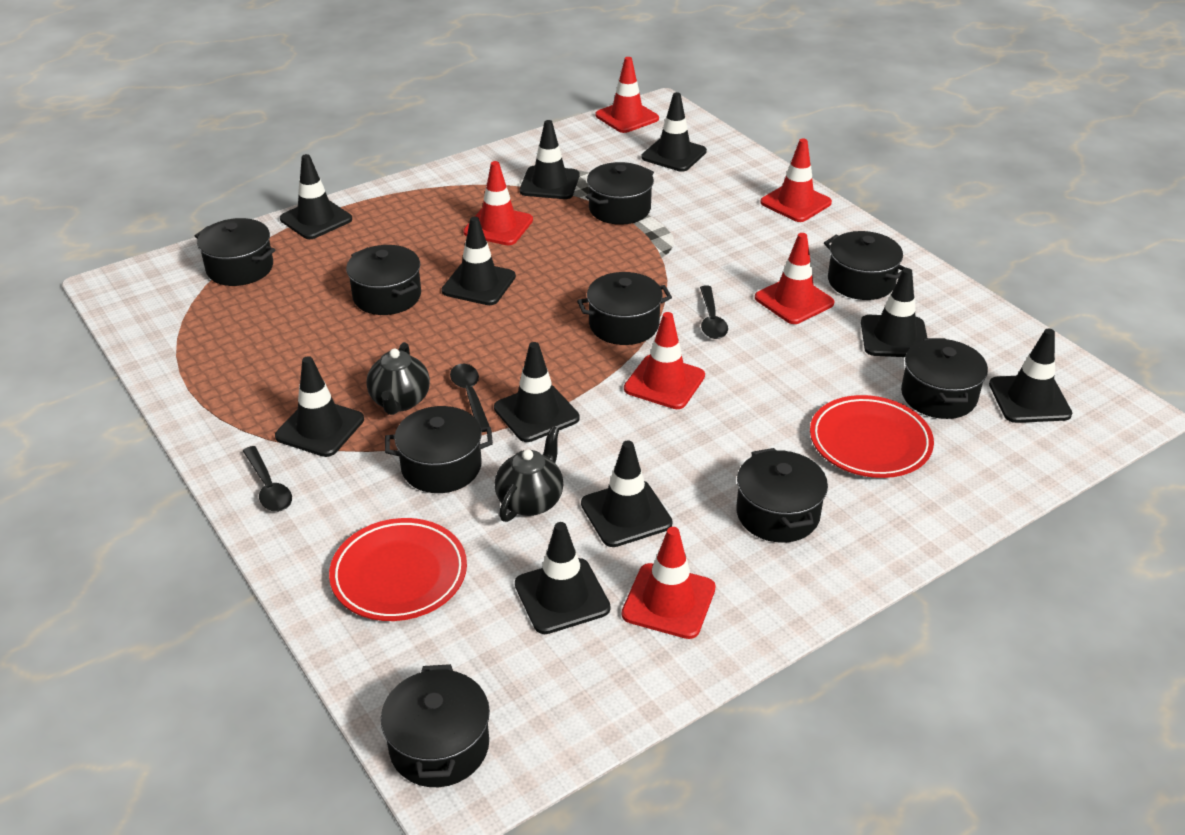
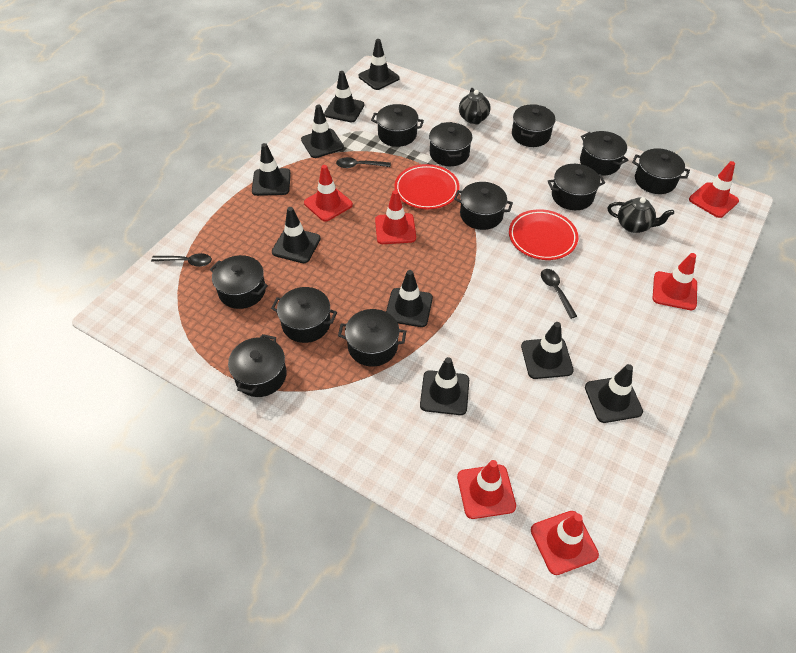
black pot: [195,218,275,286] [346,245,421,315] [381,664,490,787] [385,406,493,493] [577,272,672,345] [586,162,654,225] [736,448,828,543] [824,231,906,300] [901,338,988,419] = 9 -> [210,255,268,309] [228,334,287,397] [271,287,337,343] [338,309,406,367] [371,104,424,147] [429,122,472,166] [454,182,513,230] [512,104,555,147] [548,164,605,210] [580,131,628,176] [632,148,690,194] = 11
black traffic cone: [275,356,364,457] [280,154,352,239] [442,217,516,305] [494,342,580,442] [515,522,611,634] [520,120,580,199] [581,440,673,547] [641,92,707,172] [861,268,927,357] [989,329,1072,423] = 10 -> [252,143,291,196] [272,207,321,263] [301,105,344,158] [324,71,365,122] [359,39,400,90] [386,270,433,327] [420,357,469,415] [521,322,574,379] [585,364,643,423] = 9

